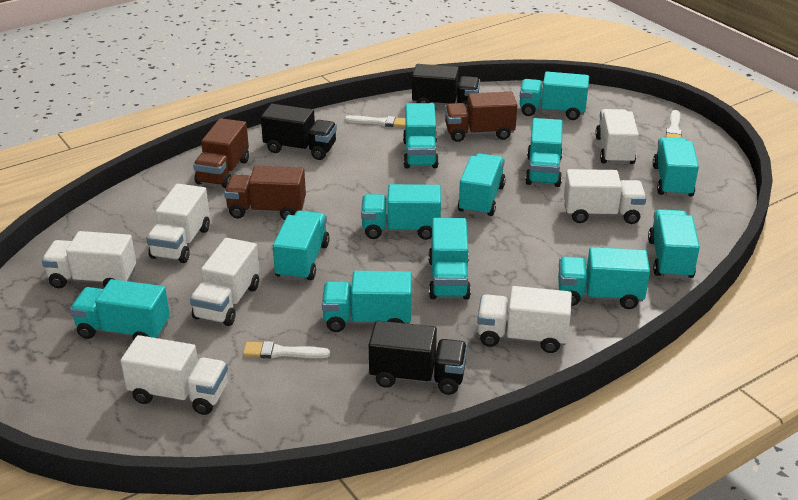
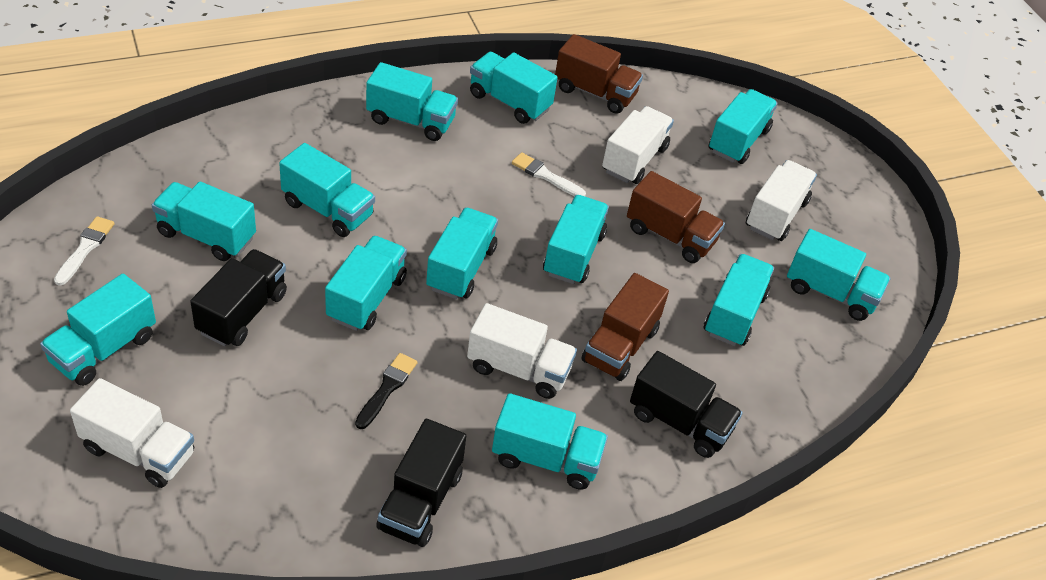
black brush: none = 0 -> [355,353,417,429] = 1
white brush: [243,341,330,358] [345,115,406,127] [666,110,682,138] = 3 -> [54,216,115,286] [512,152,586,196] = 2
white truck: [42,231,136,288] [121,335,228,415] [146,184,210,263] [190,238,259,326] [477,286,572,353] [564,169,646,224] [595,109,639,165] = 7 -> [70,378,194,488] [467,303,577,399] [602,106,674,184] [746,160,817,241] = 4

